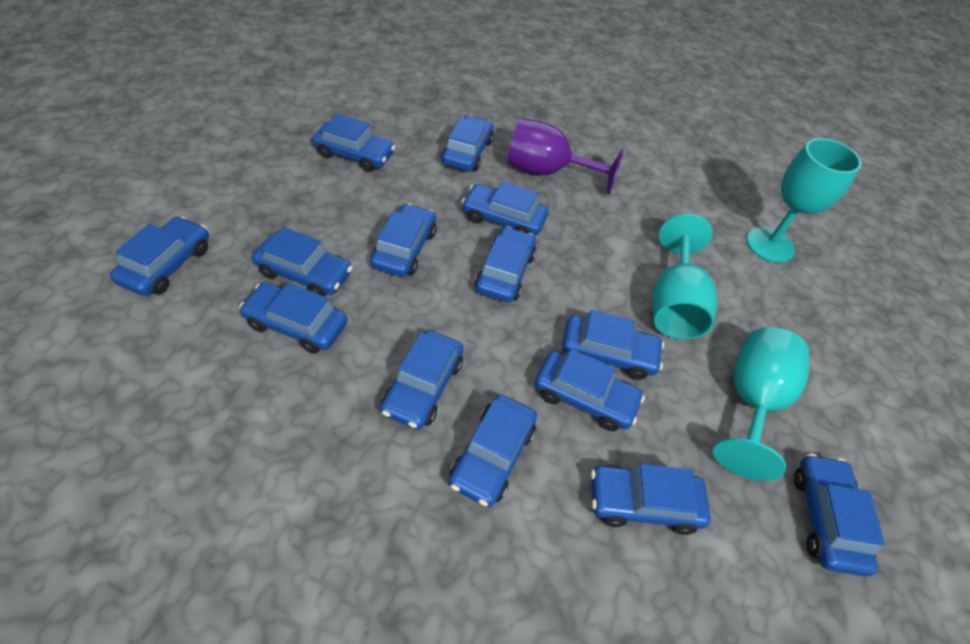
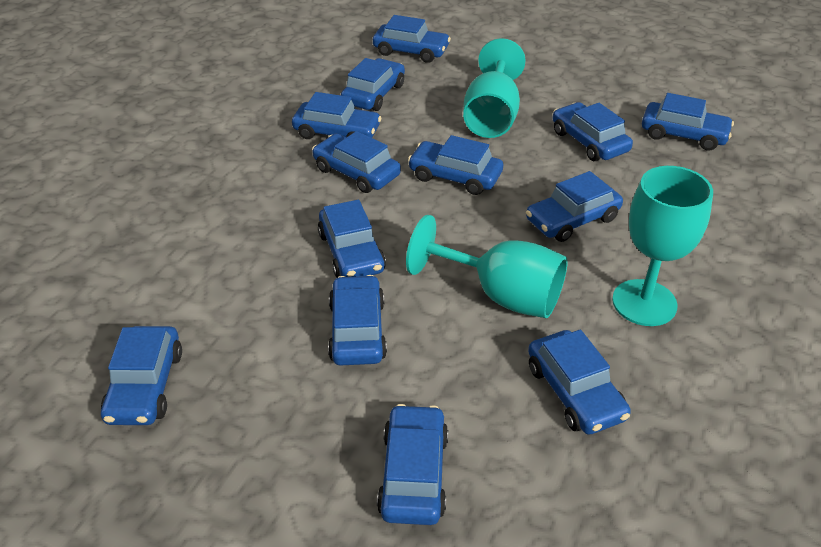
blue car: [110,216,209,296] [239,282,347,354] [252,227,353,296] [312,114,395,172] [370,204,436,277] [380,330,463,430] [441,116,494,171] [449,394,537,507] [462,181,548,236] [475,226,536,303] [535,349,645,431] [562,310,664,380] [591,464,711,535] [794,454,885,577] = 14 -> [101,326,182,425] [292,92,381,139] [312,131,401,193] [318,200,386,278] [328,275,387,365] [341,58,405,111] [373,15,451,63] [377,404,448,525] [408,135,503,195] [526,171,623,242] [528,329,631,435] [553,102,633,161] [642,93,734,151] = 13
purple goblet: [507,118,625,195] = 1 -> none = 0

